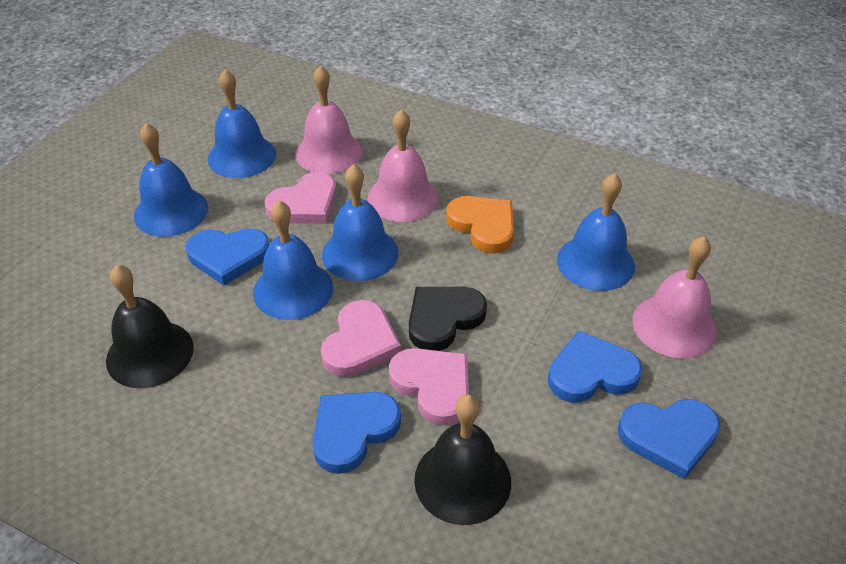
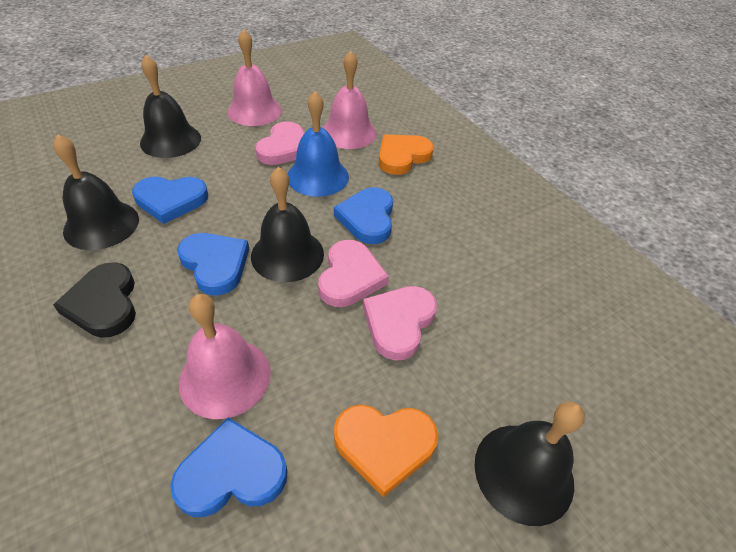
black bell: [106,265,194,388] [414,394,511,525] = 2 -> [53,134,139,250] [140,55,201,158] [251,167,324,282] [474,401,585,526] = 4
blue bell: [134,123,208,237] [208,69,276,178] [253,200,333,320] [322,164,398,281] [557,173,635,291] = 5 -> [288,91,349,197] = 1
orange heart: [446,196,514,253] = 1 -> [334,405,438,498] [379,134,434,175] = 2

